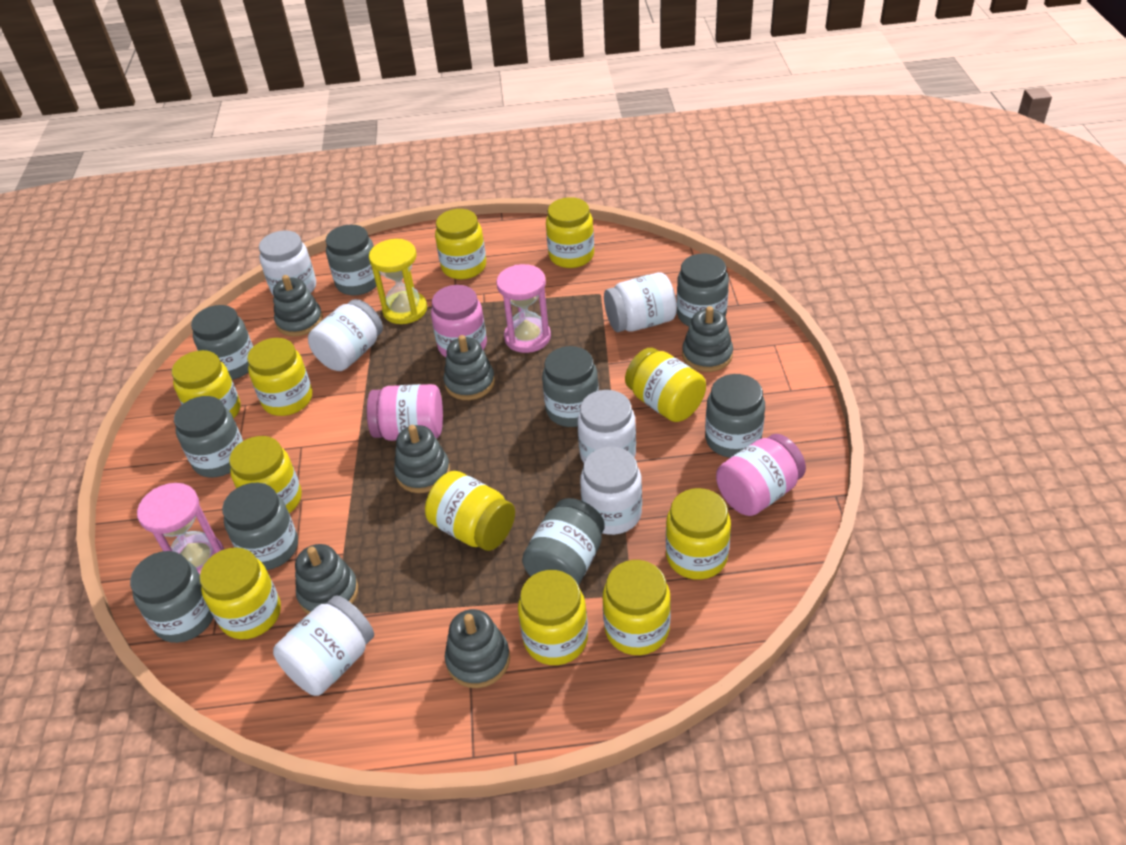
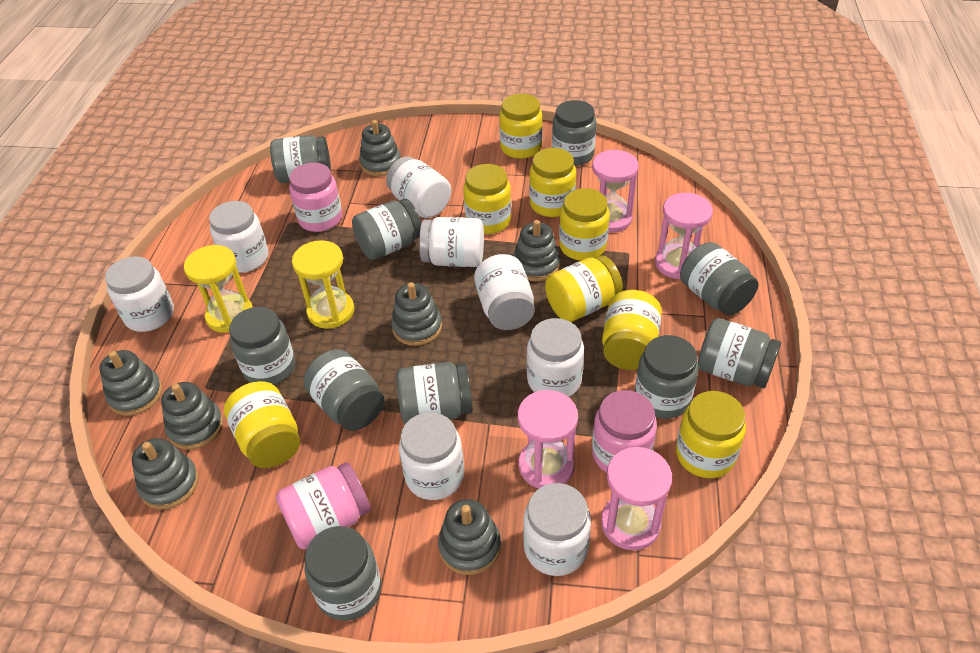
grey jar: [130,551,213,643] [174,396,243,478] [191,305,253,380] [222,482,298,570] [326,225,381,296] [522,498,605,585] [542,346,599,427] [677,253,729,326] [705,374,765,458] = 9 -> [229,307,295,385] [270,135,331,183] [303,349,384,431] [305,526,381,621] [352,199,421,260] [396,362,473,424] [552,100,596,166] [635,335,699,419] [680,242,758,316] [698,318,781,388] = 10
grey stacking toy: [273,275,323,337] [295,544,358,614] [394,425,450,493] [444,335,495,400] [445,609,510,688] [682,306,733,372] = 6 -> [99,350,162,416] [132,438,199,509] [161,382,223,450] [359,120,401,176] [391,282,442,346] [438,499,501,575] [513,220,560,281] = 7
pink hourglass: [137,483,224,574] [496,264,551,353] = 2 -> [518,390,578,488] [592,150,639,233] [601,447,672,550] [655,193,713,279] = 4
white jar: [259,230,316,296] [273,595,374,696] [308,299,383,371] [577,390,636,463] [580,447,642,535] [604,272,677,332] = 6 -> [105,256,174,332] [209,201,268,273] [386,157,451,218] [399,412,464,500] [419,217,484,267] [474,254,534,330] [523,483,591,576] [527,318,584,397] = 8
yellow hourglass: [369,239,427,324] = 1 -> [184,245,253,333] [292,240,354,329] = 2
yellow jar: [172,350,240,419] [199,547,281,639] [229,436,302,513] [247,338,312,416] [425,471,515,551] [435,209,486,279] [518,570,588,665] [546,197,594,268] [603,560,671,655] [625,348,706,422] [666,488,731,580] = 11 -> [224,381,300,468] [463,164,511,234] [499,94,543,159] [529,148,576,217] [545,255,623,322] [559,188,610,261] [602,290,662,370] [676,391,746,478] = 8

